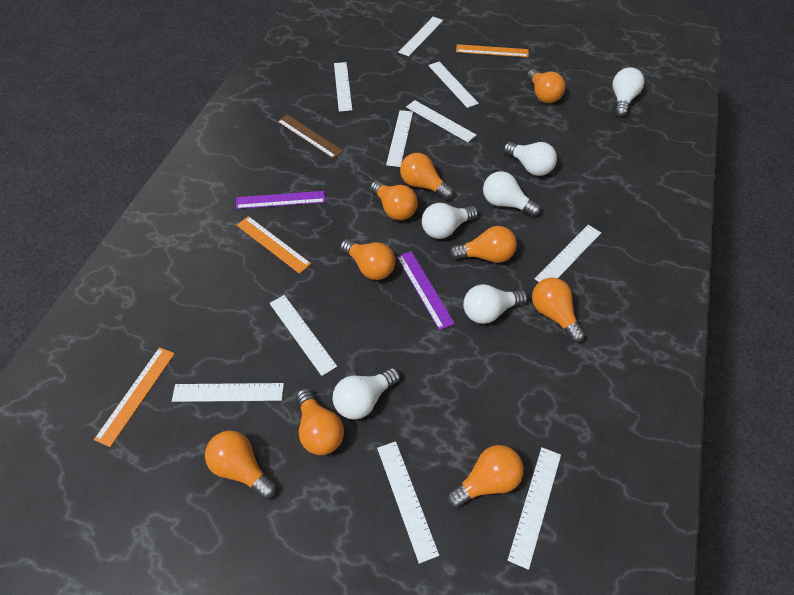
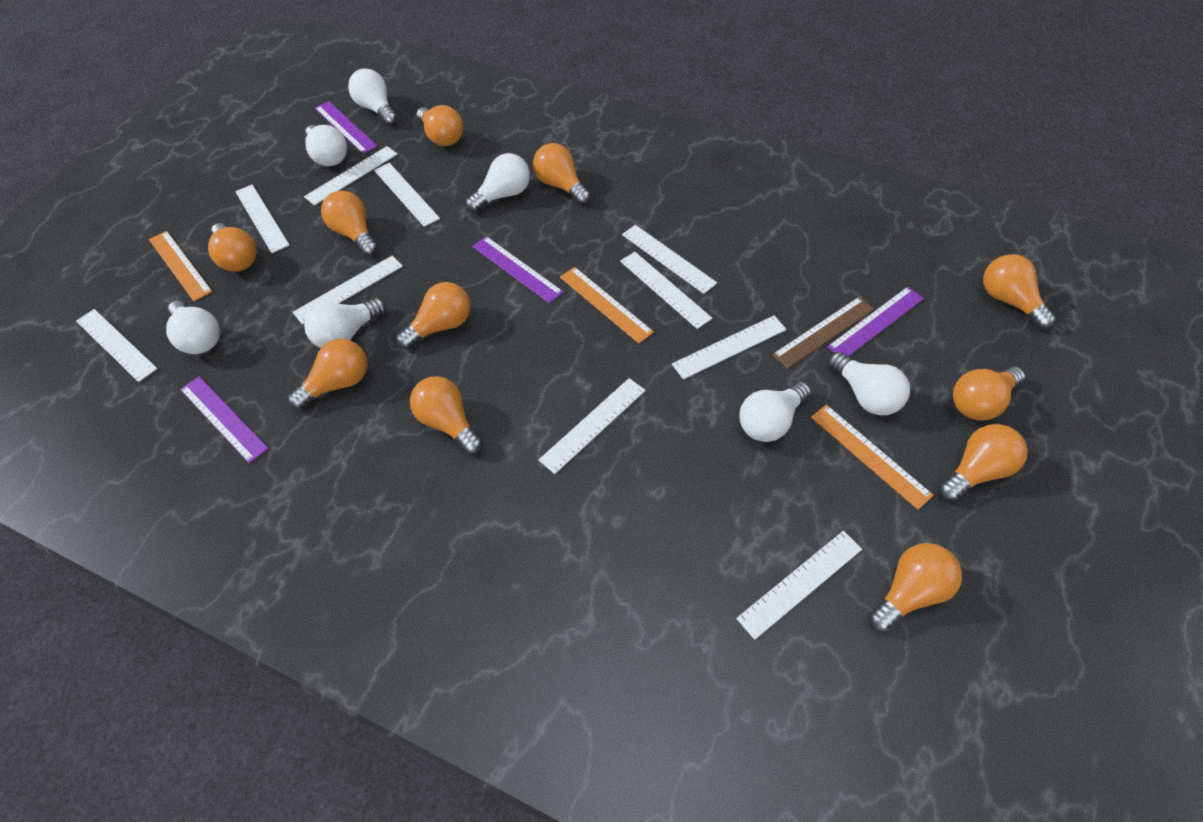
orange light bulb: [205,431,276,499] [296,388,344,455] [340,239,395,280] [370,181,418,220] [400,153,454,200] [446,445,524,508] [449,226,517,263] [527,69,565,103] [532,277,585,343] = 9 -> [208,223,257,272] [288,339,367,410] [321,190,378,256] [396,282,470,349] [410,376,483,454] [416,105,463,146] [533,143,591,205] [868,543,962,632] [938,424,1028,501] [953,367,1025,420] [983,254,1056,329] = 11
purple ruler: [236,191,325,209] [397,251,455,330] = 2 -> [180,376,269,463] [315,101,378,154] [472,236,563,304] [827,287,924,356] = 4
white light bulb: [333,368,400,420] [422,203,478,239] [463,284,528,324] [483,171,541,217] [504,142,557,176] [612,67,644,117] = 6 -> [166,301,220,354] [304,298,386,348] [305,125,347,166] [348,68,397,126] [466,153,530,213] [739,382,811,442] [828,352,910,416] = 7

